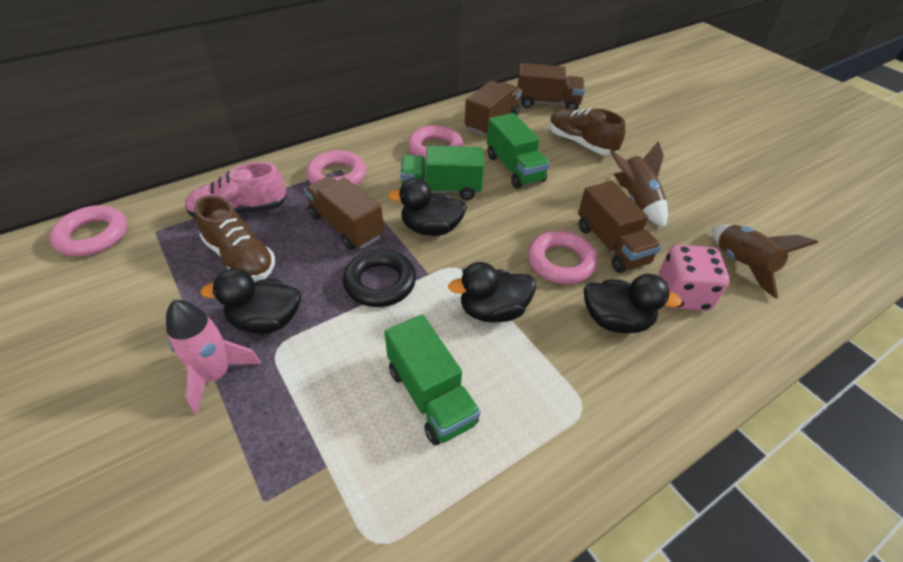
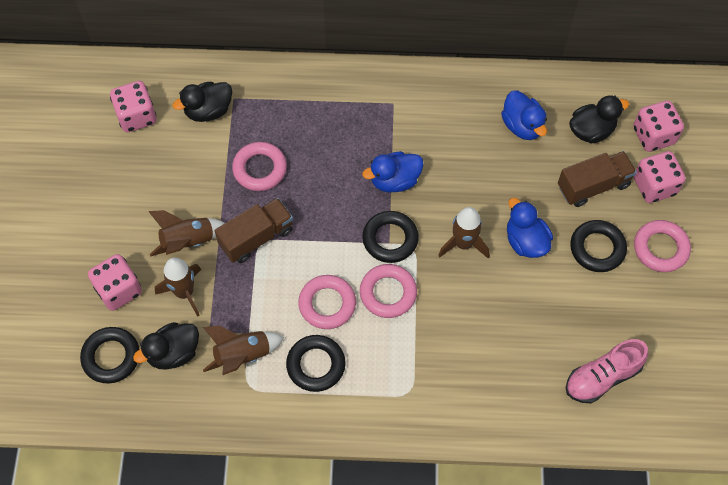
black duck: [201,269,301,334] [388,178,467,236] [448,262,536,323] [584,274,682,333] = 4 -> [133,322,199,370] [172,81,232,122] [569,95,629,144] = 3
black ring: [343,249,416,307] = 1 -> [80,327,139,384] [286,335,346,392] [362,211,419,263] [570,220,627,272] = 4
blue duck: none = 0 -> [362,151,423,192] [501,90,547,140] [507,197,553,258] = 3
brown rocket: [610,141,668,228] [712,225,818,299] = 2 -> [148,210,225,257] [155,258,201,317] [203,326,284,376] [438,207,490,259] = 4
brown shoe: [194,195,275,281] [549,108,626,155] = 2 -> none = 0
brown truck: [304,176,384,250] [465,81,522,135] [517,63,585,110] [578,181,661,273] = 4 -> [214,198,293,263] [558,151,637,207] = 2
green truck: [385,314,481,445] [400,146,484,200] [487,113,550,189] = 3 -> none = 0
pink dice: [658,245,730,311] = 1 -> [88,254,142,311] [110,81,157,132] [633,101,684,152] [634,151,686,203] = 4
pink rocket: [166,300,261,414] = 1 -> none = 0

